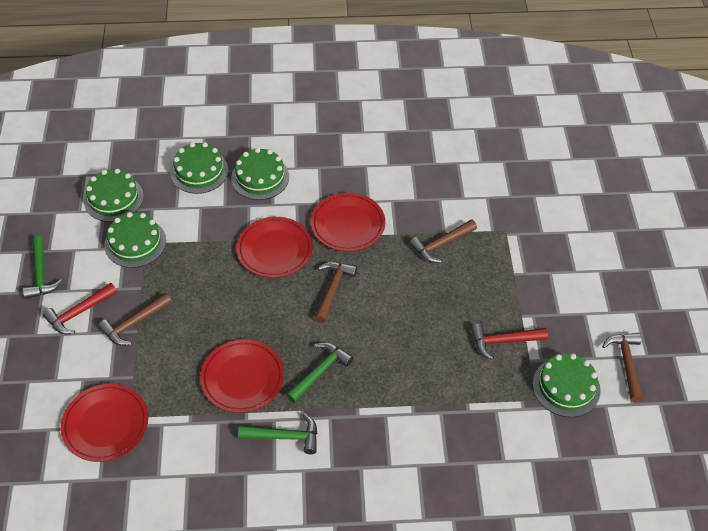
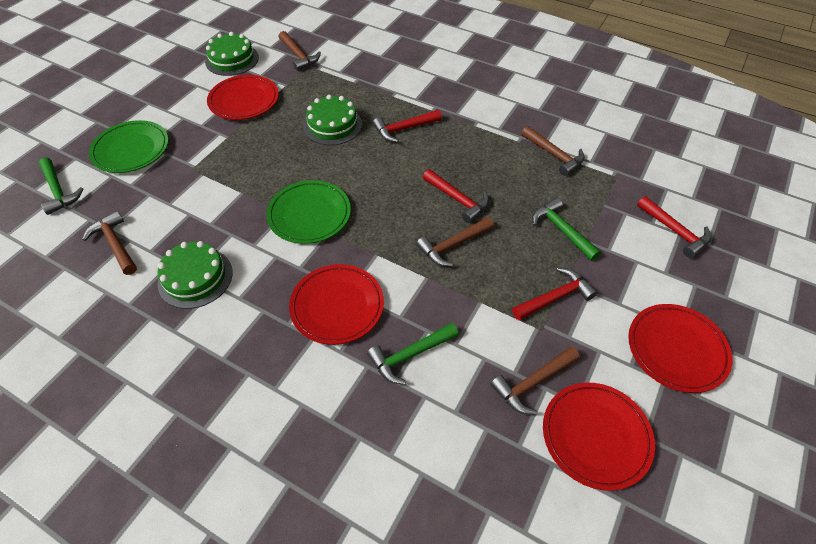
brown hammer: [98,293,172,346] [314,262,357,323] [410,219,477,263] [602,333,643,402] = 4 -> [82,211,137,275] [279,31,321,71] [416,217,494,267] [490,346,580,415] [521,126,585,176] = 5
green cake: [84,169,144,222] [105,212,166,268] [170,142,228,194] [231,148,289,200] [533,353,601,417] = 5 -> [157,241,233,309] [205,32,259,76] [303,95,362,145] = 3
green plate: none = 0 -> [89,120,169,173] [266,180,351,244] = 2
red hammer: [43,283,117,334] [471,324,548,360] = 2 -> [373,110,442,142] [423,169,489,223] [512,267,597,320] [637,196,711,258] = 4

